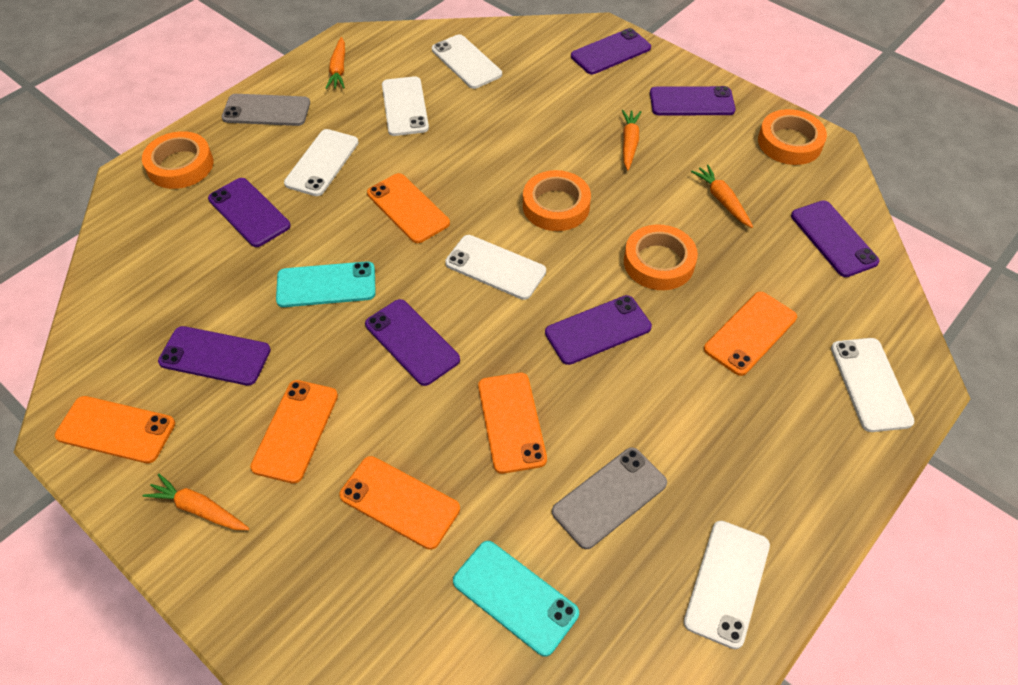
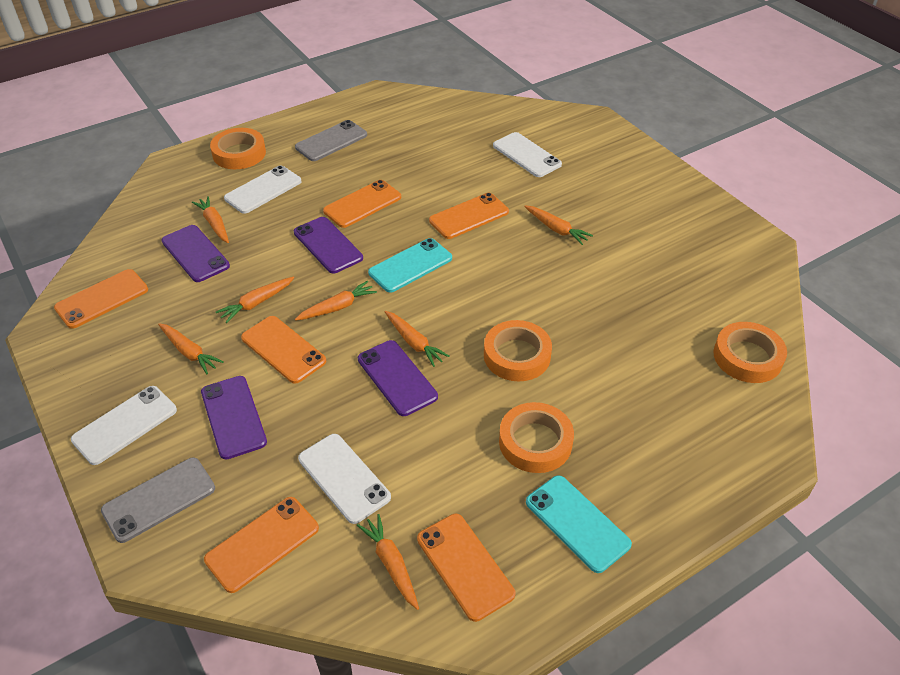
orange carrot: [142,474,249,530] [326,37,345,89] [622,110,641,170] [691,165,753,228] = 4 -> [158,323,224,374] [192,196,229,243] [216,277,294,323] [295,281,377,321] [357,514,419,610] [385,311,450,367] [524,206,593,245] = 7
purple phone: [158,326,271,386] [208,178,291,247] [365,299,460,386] [545,295,652,365] [571,28,651,74] [650,86,736,115] [791,200,880,277] = 7 -> [161,225,230,282] [201,376,267,459] [294,217,363,274] [358,340,438,416] = 4
white phone: [284,129,359,196] [382,76,429,136] [432,34,502,89] [445,235,546,300] [684,521,770,649] [831,338,915,432] = 6 -> [71,386,177,465] [224,165,302,214] [298,434,391,524] [493,132,562,177] = 4

